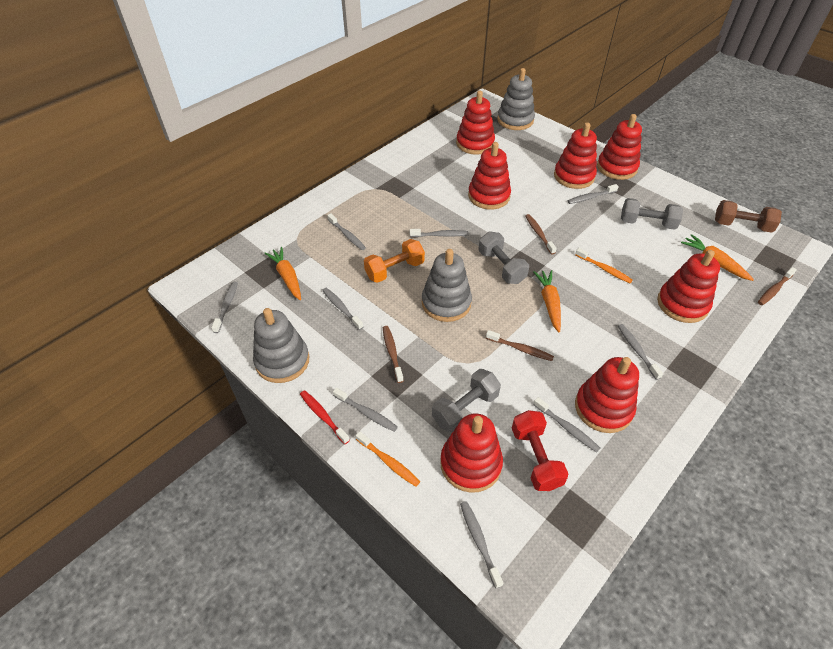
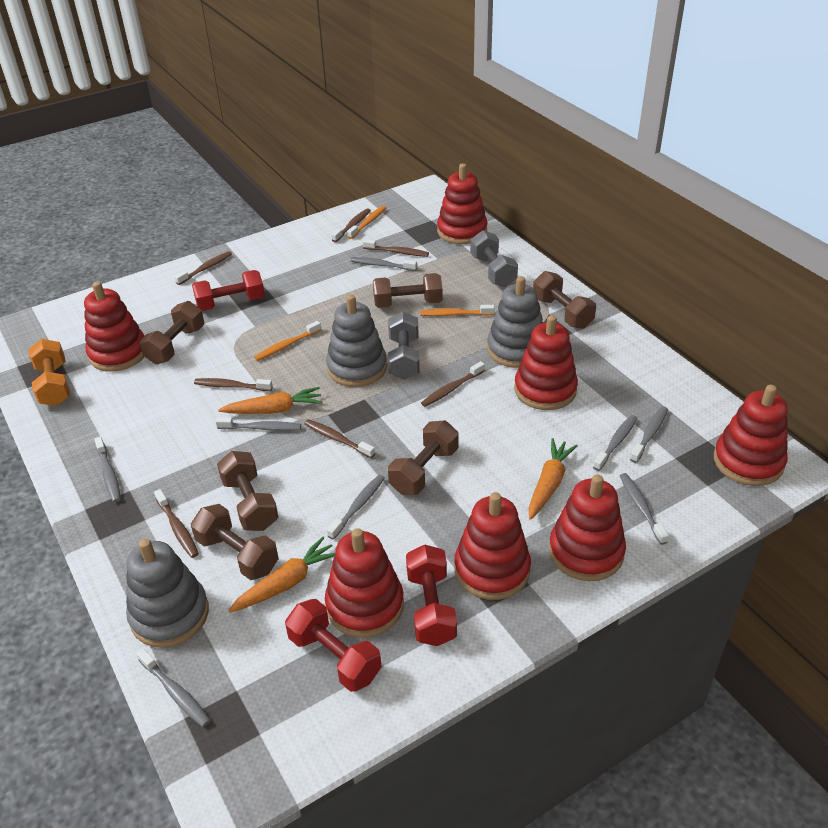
brown dumbbell: [715,200,782,233] = 1 -> [139,301,204,364] [191,504,279,580] [217,451,278,531] [373,273,443,308] [388,420,459,495] [533,271,596,329] = 6
brown toothbrush: [382,326,404,383] [486,330,554,361] [525,214,557,255] [758,267,797,305] = 4 -> [154,489,199,558] [174,251,232,285] [194,378,273,391] [304,419,375,458] [331,208,371,242] [363,239,429,257] [421,361,485,407] = 7
grey dumbbell: [432,369,501,433] [478,231,529,284] [621,198,683,230] = 3 -> [388,311,420,380] [470,230,518,287] = 2
grey toothbrush: [211,282,238,333] [322,288,363,330] [327,213,366,250] [333,388,398,432] [410,229,469,237] [460,501,503,588] [533,397,600,452] [568,184,619,204] [618,324,663,380] = 9 -> [94,437,121,502] [137,648,210,727] [215,417,301,431] [327,475,385,540] [350,257,417,271] [593,415,637,471] [620,473,669,545] [630,406,668,463] = 8
orange toothbrush: [356,431,420,487] [575,248,633,283] = 2 -> [254,321,321,361] [347,206,386,239] [420,305,495,316] = 3
red dumbbell: [512,410,568,491] = 1 -> [192,270,265,311] [285,599,382,692] [406,544,457,646] = 3
red toothbrush: [300,390,350,444] = 1 -> none = 0

